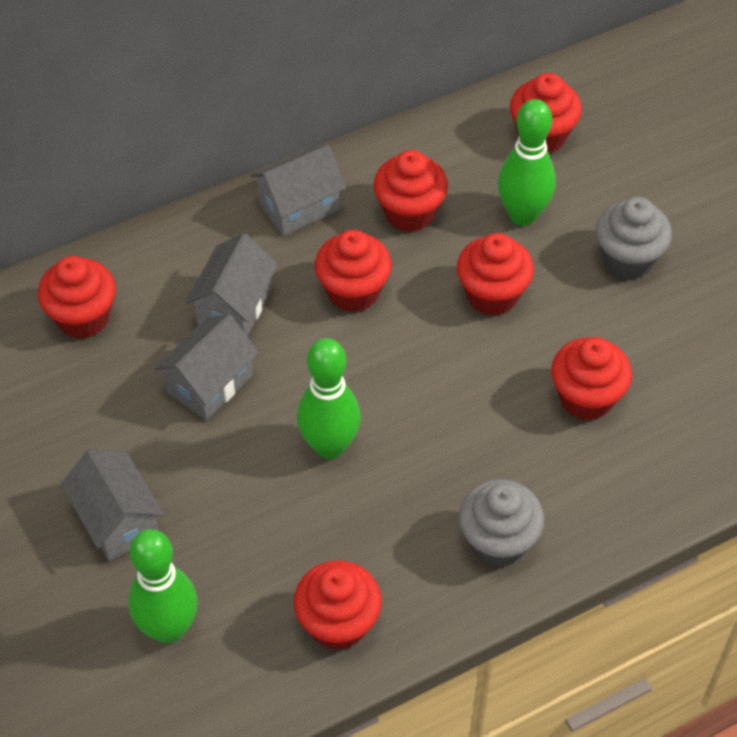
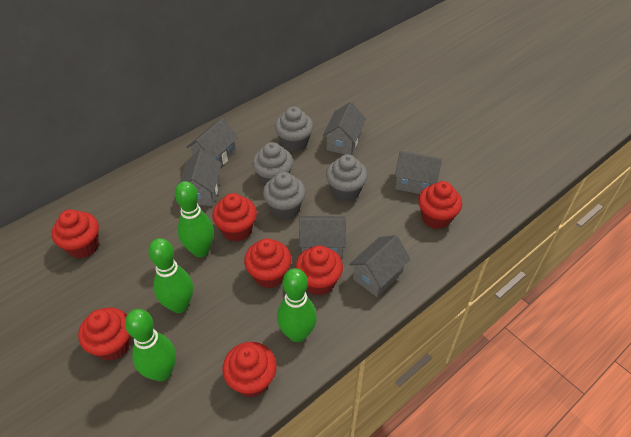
green bowling pin: [128,529,198,644] [297,338,361,459] [498,99,556,226] = 3 -> [125,309,176,381] [148,238,193,313] [175,181,214,257] [277,268,317,342] = 4
grey cupcake: [459,479,544,567] [596,197,672,279] = 2 -> [252,142,293,186] [263,172,306,220] [275,106,313,152] [326,154,368,201] = 4
grey house: [61,448,164,561] [154,314,259,420] [186,233,278,336] [250,145,346,236] = 4 -> [180,149,222,206] [187,118,238,166] [299,216,346,258] [323,102,366,155] [349,235,411,297] [395,151,442,194] = 6

